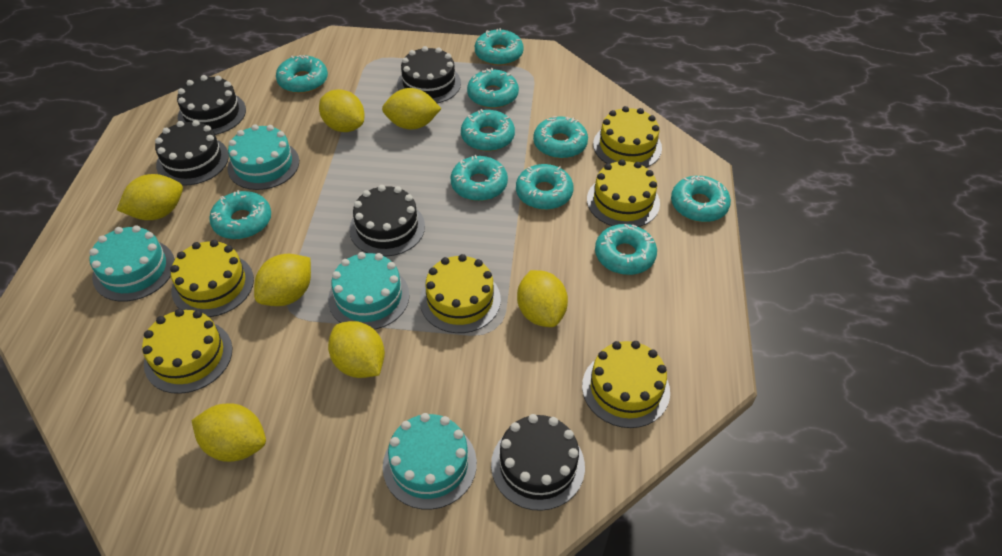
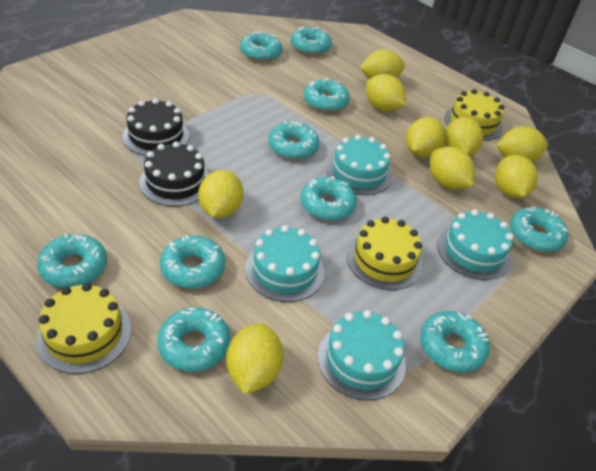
black cake: [155,120,229,186] [177,75,246,135] [349,185,425,257] [397,46,461,103] [491,414,585,511] = 5 -> [123,98,189,156] [139,142,209,206] = 2
yellow cake: [142,309,232,394] [170,240,254,317] [420,254,501,333] [582,341,670,428] [587,159,660,227] [593,106,662,168] = 6 -> [36,283,131,374] [347,217,423,290] [444,89,504,141] = 3
yellow lemon: [117,174,183,220] [191,403,266,462] [254,254,311,306] [319,89,365,132] [328,321,385,378] [382,88,441,130] [517,270,568,327] = 7 -> [198,170,243,218] [226,323,283,394] [360,49,405,79] [366,74,406,111] [406,117,446,157] [430,147,475,189] [445,117,483,156] [495,155,538,198] [496,126,548,162] = 9

